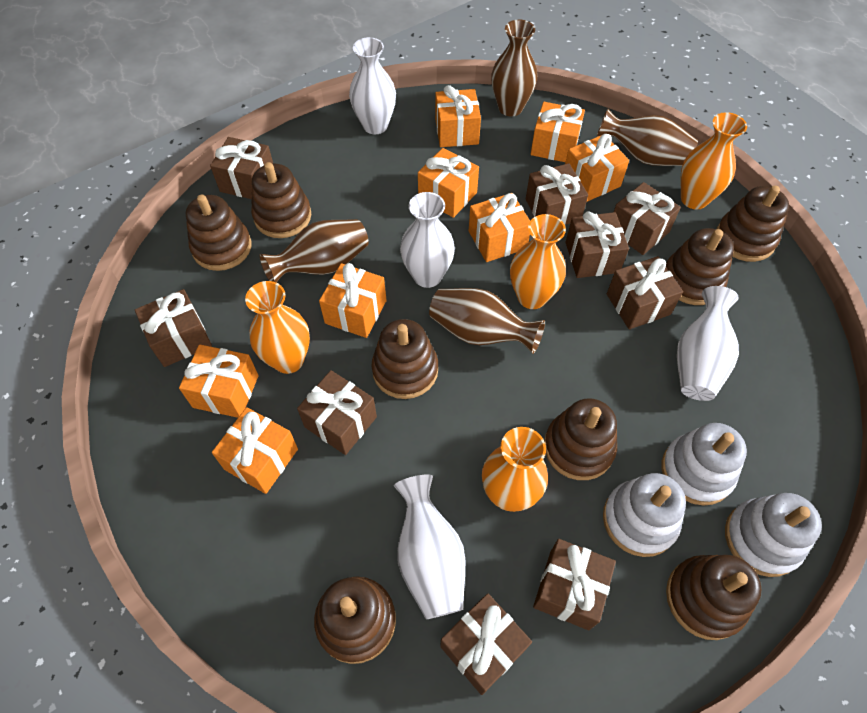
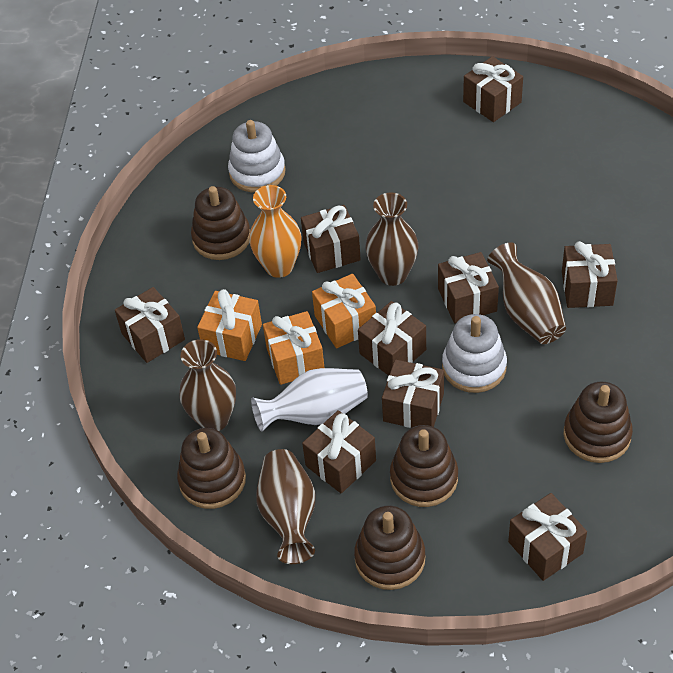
brown stacking toy: [186,195,251,271] [251,162,311,238] [314,577,396,664] [372,319,438,399] [544,398,617,480] [666,228,734,305] [666,555,762,640] [717,186,789,262] = 8 -> [177,428,246,509] [191,186,250,260] [354,506,425,590] [390,425,458,507] [563,382,633,463] = 5
orange gift: [179,344,259,418] [212,407,298,494] [319,263,387,338] [418,148,479,218] [435,85,481,147] [469,193,530,262] [531,102,585,162] [565,134,629,202] = 8 -> [197,289,262,361] [263,311,325,385] [312,274,376,348] = 3
orange vase: [245,281,310,374] [482,427,548,512] [510,214,566,309] [680,112,747,209] = 4 -> [249,185,302,278] = 1
white stacking toy: [603,473,686,557] [662,423,747,506] [725,493,822,577] = 3 -> [228,120,286,192] [442,314,507,393] = 2
white vase: [349,37,396,134] [394,474,465,619] [400,192,455,288] [677,286,739,401] = 4 -> [251,368,368,432] = 1

